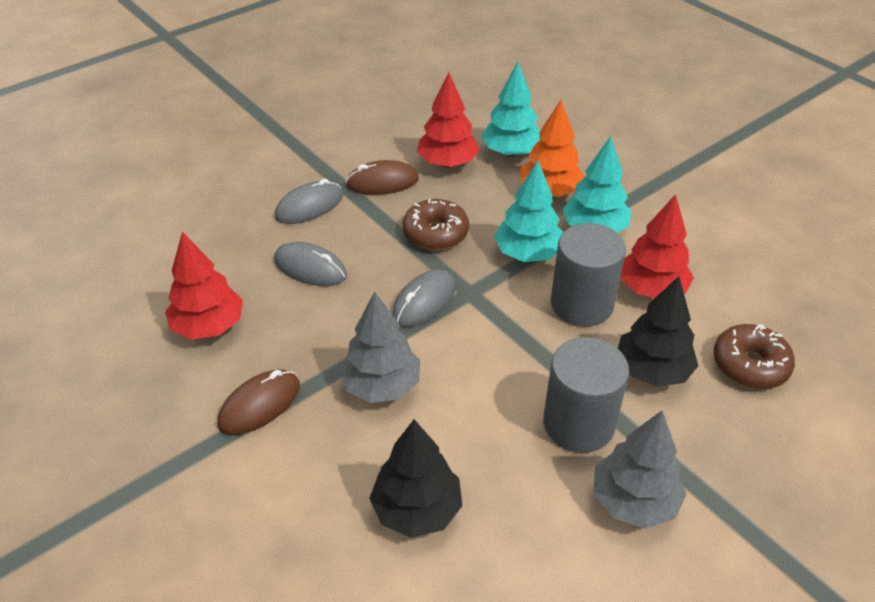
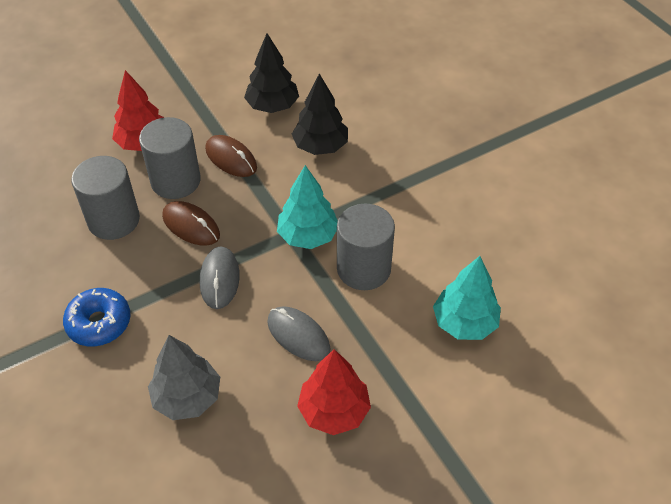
blue donut: none = 0 -> [63,288,131,346] = 1
brown donut: [403,199,469,250] [713,324,795,389] = 2 -> none = 0
grey cylinder: [543,337,629,453] [551,223,626,327] = 2 -> [71,156,140,240] [139,117,201,199] [337,204,395,290] = 3
grey mouse: [274,242,347,286] [275,179,343,224] [392,270,456,327] = 3 -> [200,246,240,309] [267,306,330,361] = 2
grey tree: [339,291,420,403] [593,411,686,529] = 2 -> [148,335,220,420] = 1
orange tree: [520,100,585,197] = 1 -> none = 0
red tree: [165,232,243,340] [417,72,480,167] [621,194,694,298] = 3 -> [112,70,165,151] [297,349,371,435] = 2
turquoise tree: [481,62,541,156] [494,160,563,262] [563,136,631,233] = 3 -> [277,165,338,249] [433,256,501,340] = 2

